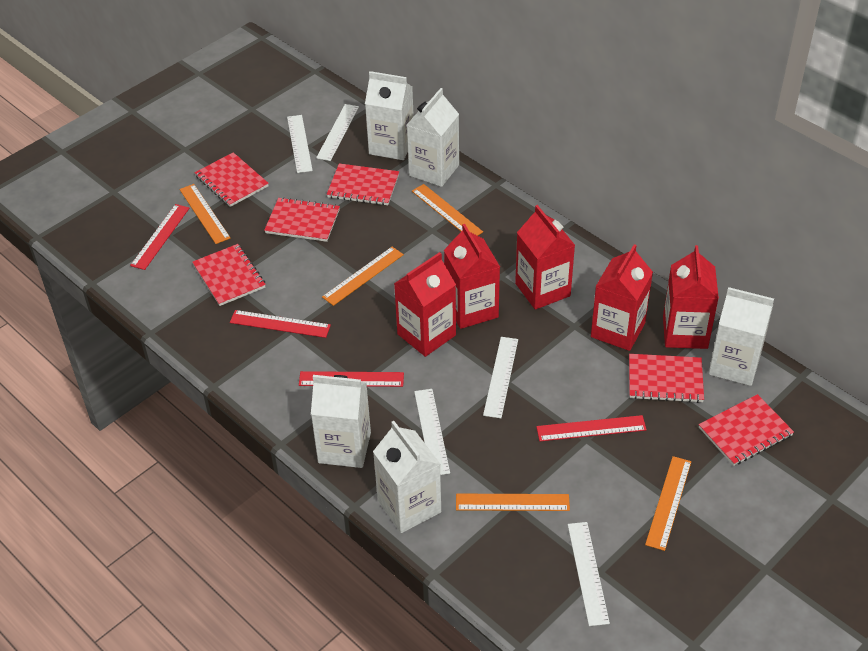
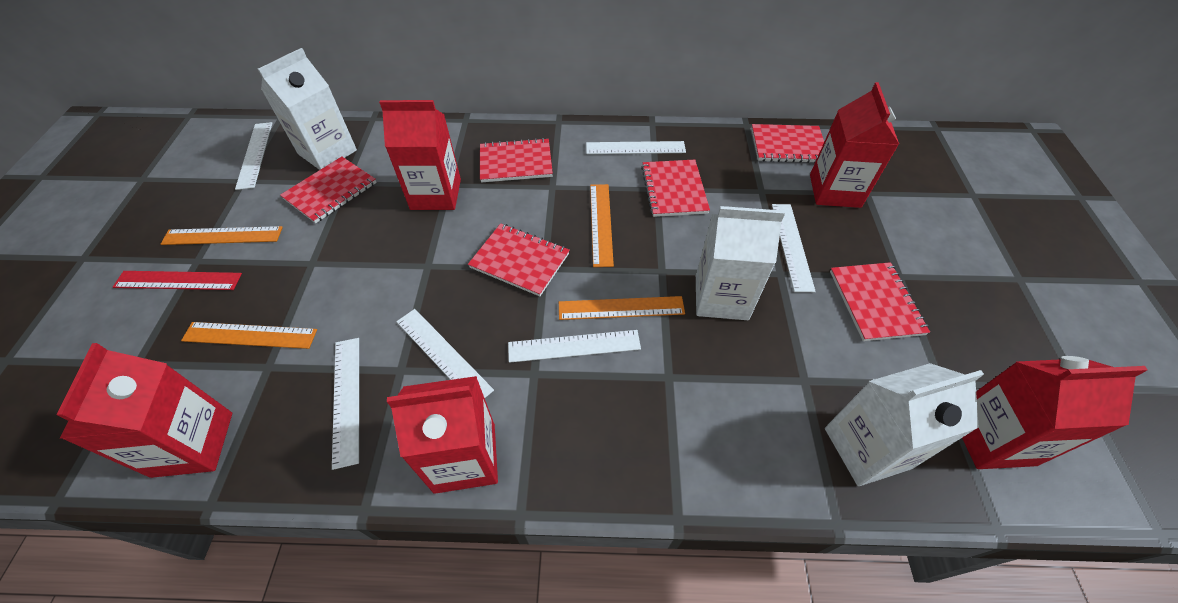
orange ruler: [180,184,231,244] [322,247,404,306] [412,184,483,236] [456,494,570,511] [645,456,691,551] = 5 -> [161,226,283,245] [181,322,317,349] [559,296,685,320] [590,184,614,267] = 4
red ruler: [130,204,190,270] [230,310,331,338] [299,371,404,387] [536,415,647,441] = 4 -> [113,271,242,290] = 1
white carton: [311,375,371,468] [365,71,414,160] [373,421,441,533] [407,88,459,187] [709,287,774,386] = 5 -> [258,48,357,170] [696,206,785,320] [825,363,984,486] = 3
white ruler: [287,115,313,173] [316,104,359,161] [414,389,450,475] [483,337,518,418] [568,522,610,626] = 5 -> [235,122,273,190] [332,338,359,470] [396,309,494,398] [508,330,641,363] [586,141,686,154] [772,204,816,292] = 6

